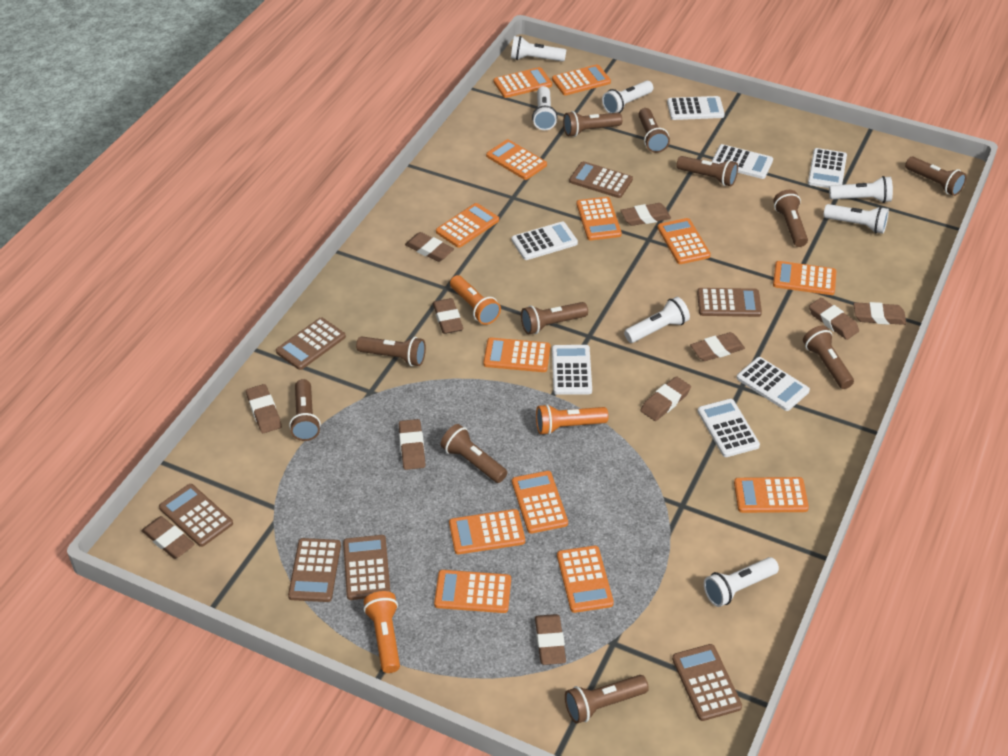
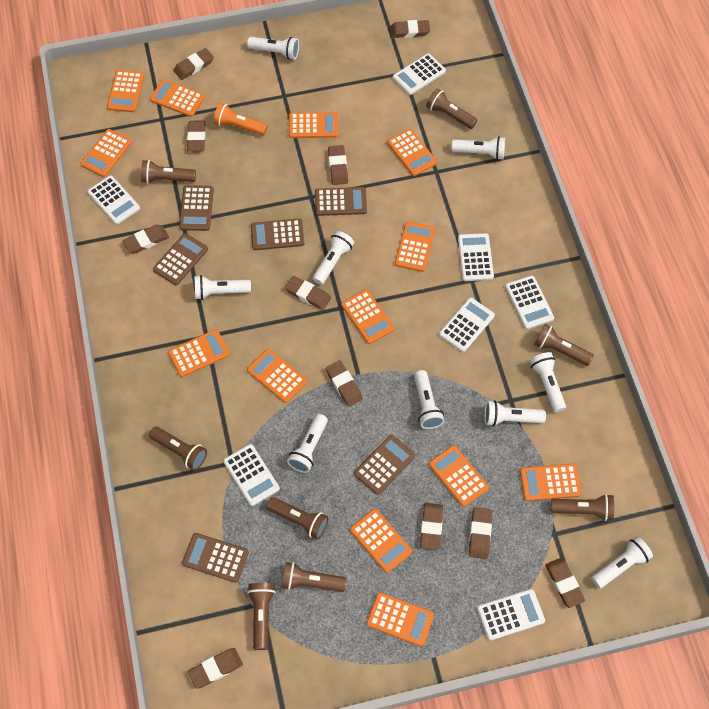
brown calculator: [159,484,233,547] [276,318,346,370] [288,538,341,602] [343,535,390,600] [569,161,633,198] [672,644,742,721] [697,288,762,317] = 7 -> [153,233,208,285] [179,185,214,231] [182,533,249,583] [251,218,304,250] [315,187,367,216] [354,435,415,495] = 6
brown flashlight: [289,379,321,441] [356,336,426,366] [441,424,507,483] [521,302,588,335] [563,111,622,137] [565,675,649,724] [638,108,670,153] [676,156,738,186] [773,190,808,247] [803,326,854,389] [905,157,967,196] = 11 -> [141,160,196,184] [149,427,207,470] [247,583,275,650] [266,497,328,540] [282,562,347,592] [426,88,477,129] [534,324,594,366] [551,494,614,521] = 8
orange flashlight: [364,591,400,673] [450,275,501,325] [536,404,608,435] = 3 -> [213,103,267,135] = 1
white flashlight: [511,36,566,61] [532,86,557,130] [602,81,653,113] [624,297,690,343] [704,557,779,607] [824,204,889,233] [829,176,893,203] = 7 -> [195,275,251,300] [247,37,299,60] [287,414,328,473] [313,231,354,285] [414,370,444,429] [452,136,505,160] [485,400,546,426] [530,352,566,412] [592,536,653,588] = 9

